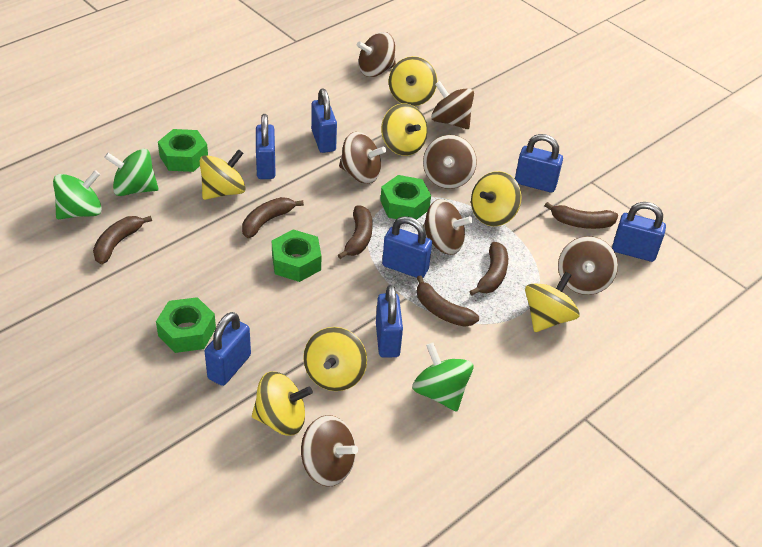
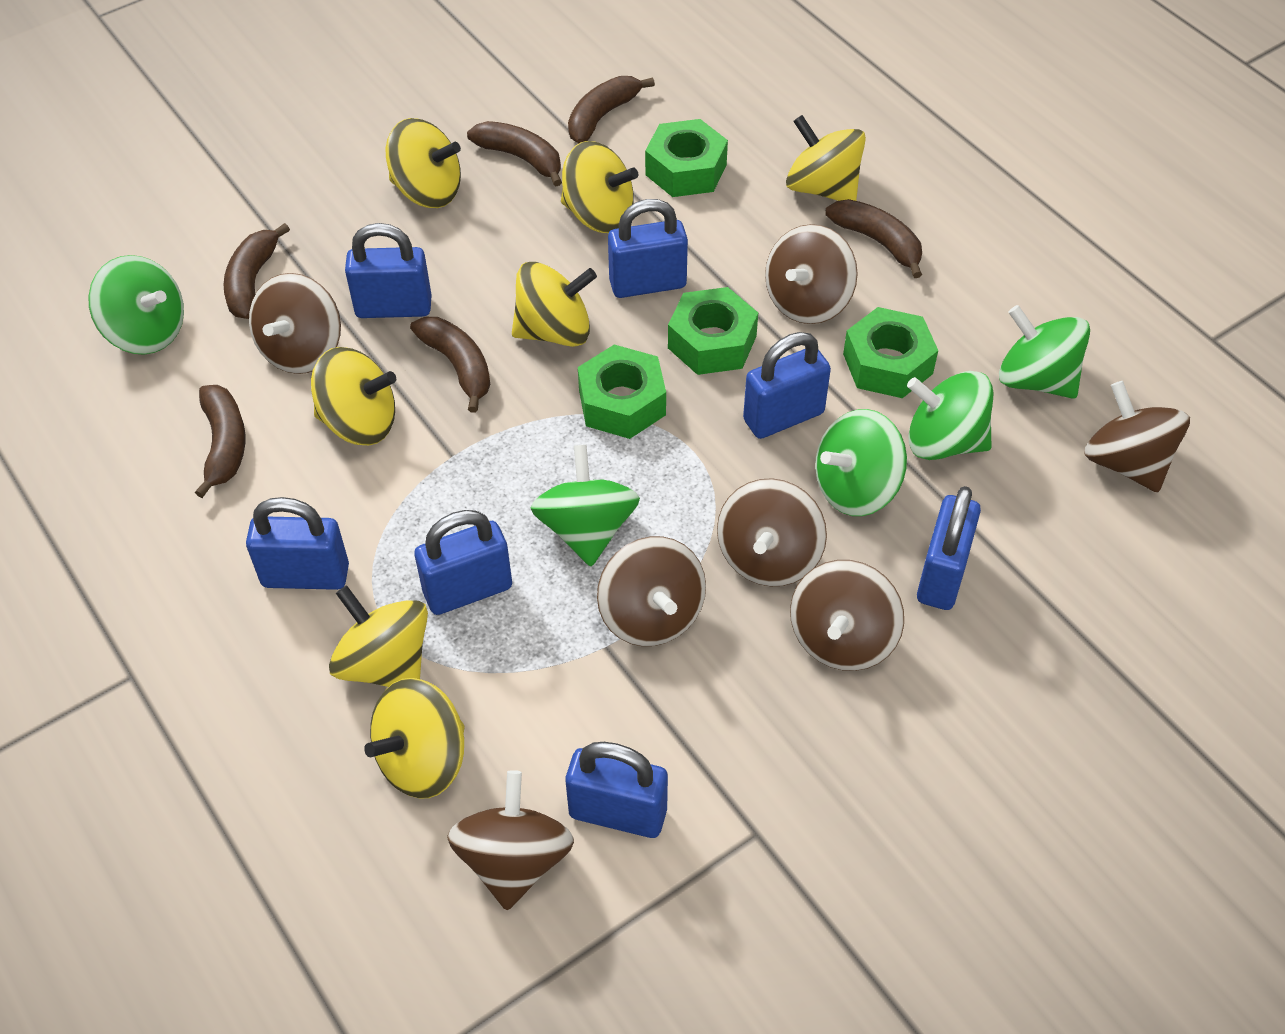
green spinning top: [53,170,102,219] [104,149,158,196] [412,343,473,412] = 3 -> [88,255,184,355] [531,444,640,566] [815,409,907,516] [907,371,993,460] [999,305,1090,399] = 5

